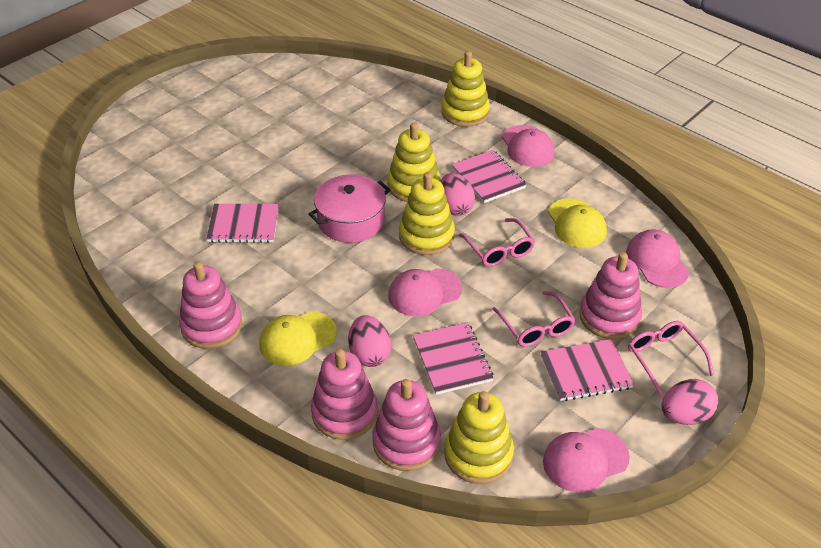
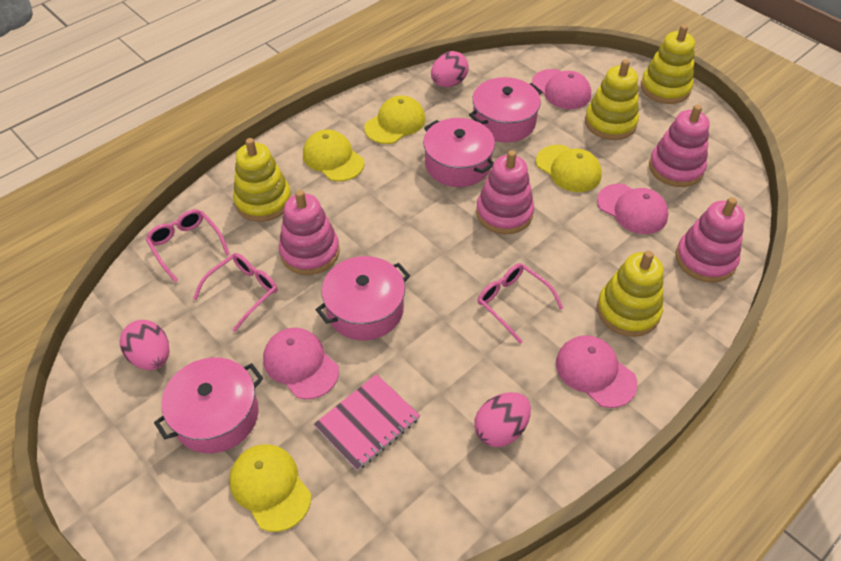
pink notebook: [206,204,279,243] [413,322,493,395] [452,150,527,203] [541,339,634,401] = 4 -> [314,374,420,471] = 1
pink pot: [309,174,390,243] = 1 -> [154,357,263,453] [315,256,410,340] [423,118,495,187] [469,77,542,142] = 4
yellow cap: [259,312,337,366] [548,198,607,248] = 2 -> [229,444,311,532] [303,130,365,181] [364,96,426,144] [536,145,602,192] = 4

